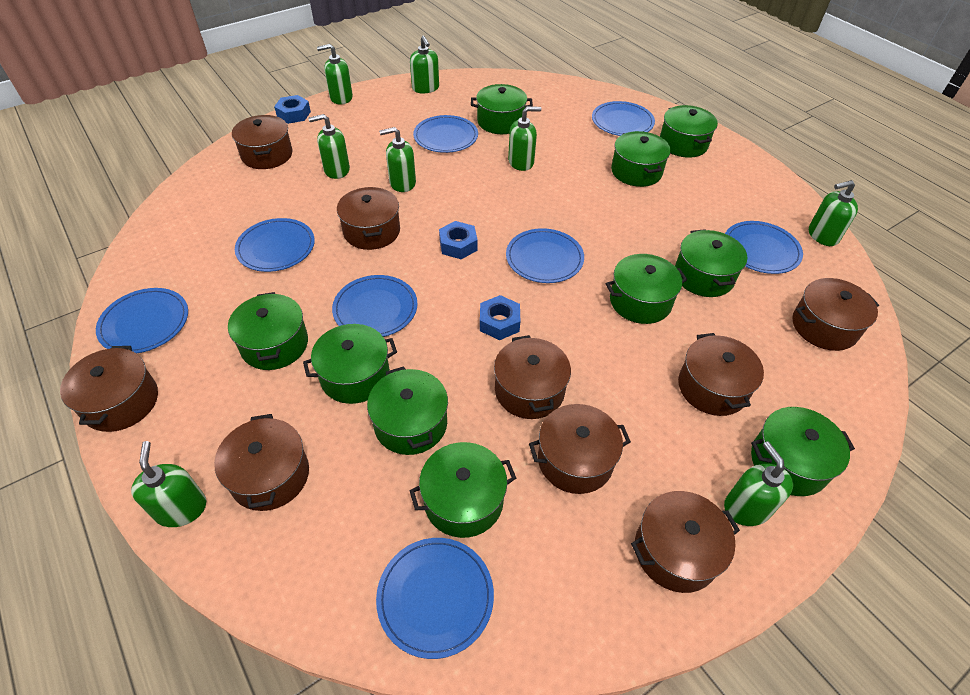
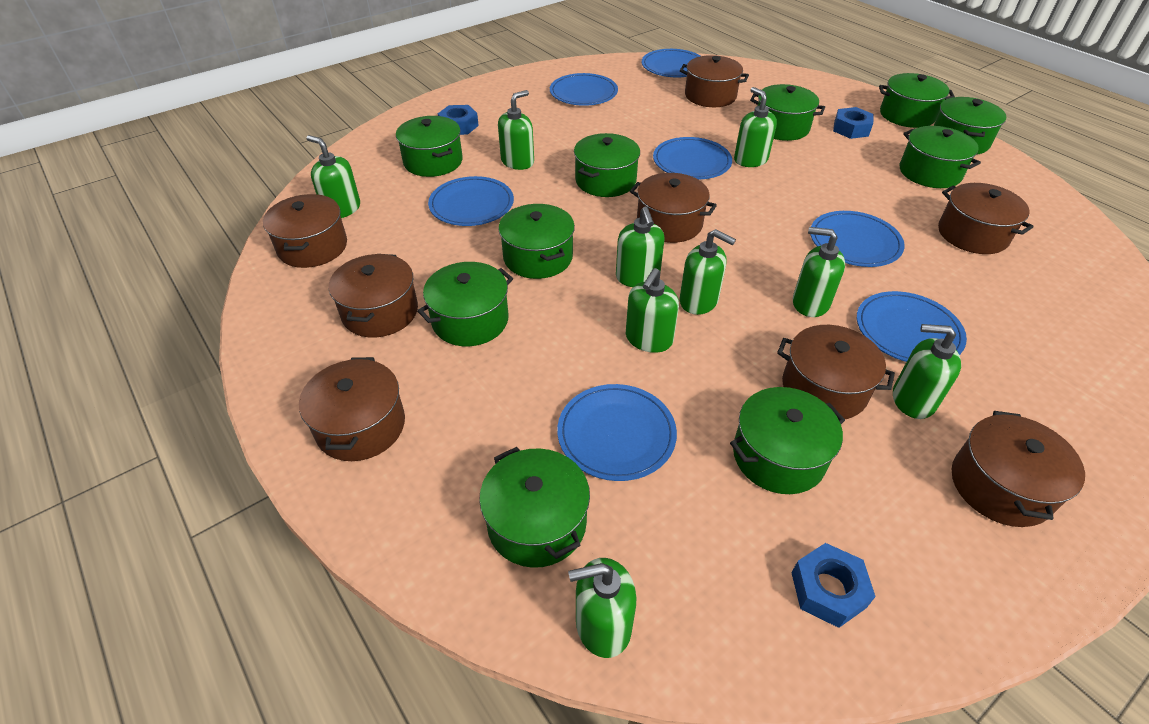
blue plate: [96,288,188,353] [235,218,315,272] [332,275,418,337] [376,538,494,659] [413,115,478,153] [506,228,584,283] [592,101,655,136] [725,221,803,274] = 8 -> [428,176,514,226] [550,73,618,106] [557,384,677,481] [642,49,700,78] [653,137,732,180] [810,211,905,267] [857,291,967,362] = 7
brown pot: [60,346,158,432] [214,414,309,511] [232,115,292,169] [337,187,400,250] [494,335,571,419] [529,404,631,494] [631,491,740,593] [678,333,764,416] [793,278,879,351] = 9 -> [263,194,347,268] [299,357,405,461] [329,254,418,337] [630,173,717,243] [680,55,749,107] [777,325,895,419] [938,183,1034,254] [952,411,1085,527] = 8
green soap dispenser: [131,441,206,527] [309,114,350,179] [317,44,353,105] [379,127,416,192] [410,36,439,93] [508,106,541,171] [724,441,793,526] [809,180,858,246] = 8 -> [306,135,360,218] [498,90,534,170] [568,558,636,658] [616,207,665,287] [626,268,679,353] [680,229,736,315] [734,87,777,167] [793,227,845,317] [893,324,961,419] = 9

